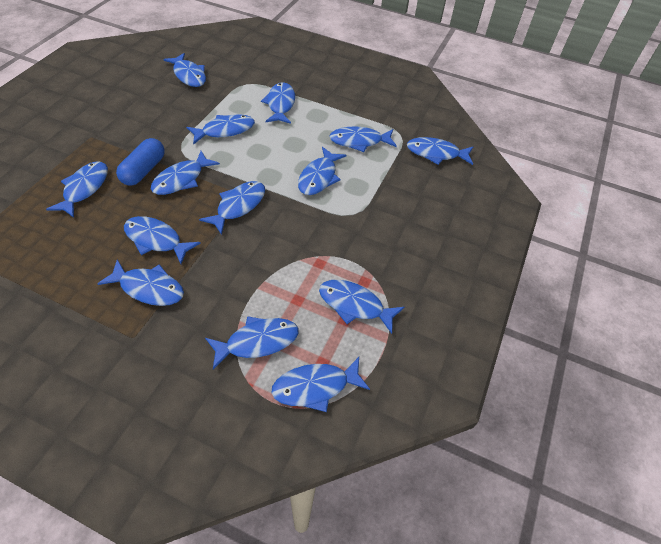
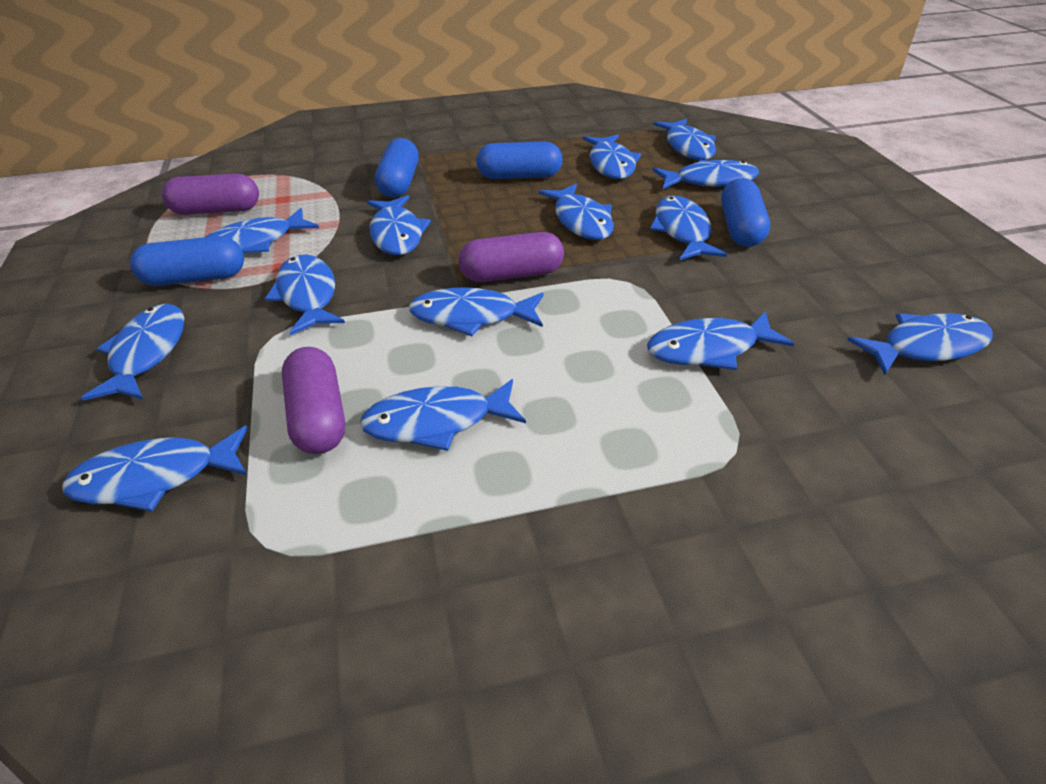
blue capsule: [116,138,165,186] = 1 -> [130,236,244,286] [375,138,419,197] [476,142,562,179] [721,178,770,247] = 4
purple capsule: none = 0 -> [162,173,259,215] [282,347,345,454] [459,232,564,282] = 3

